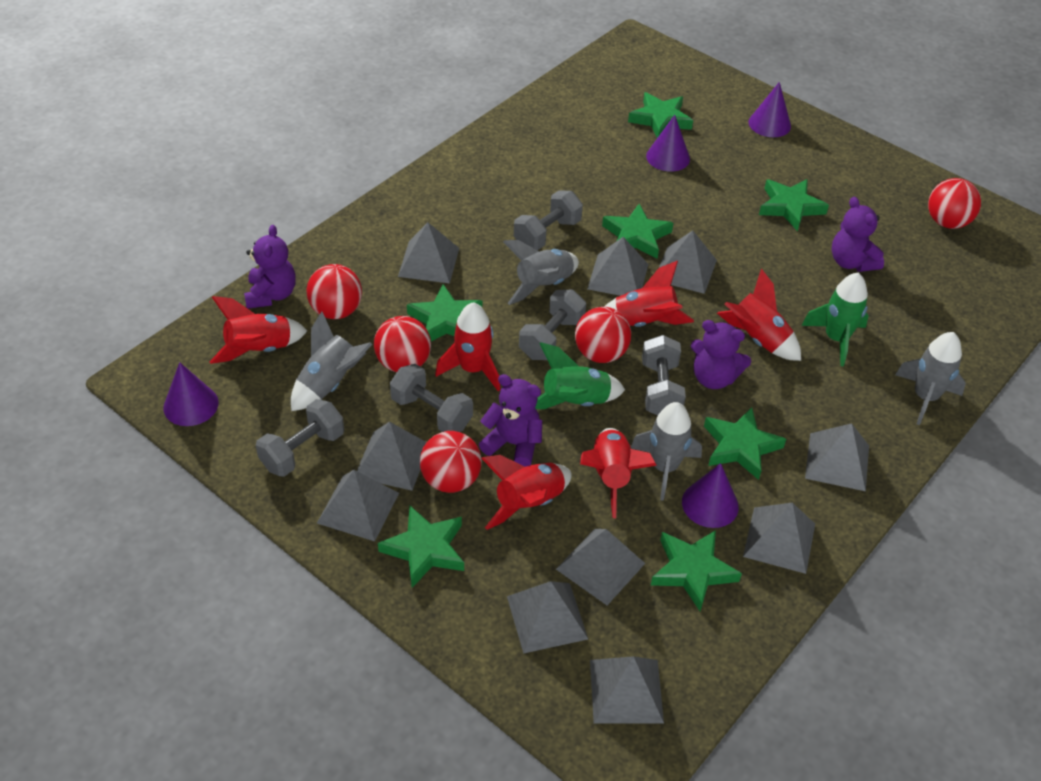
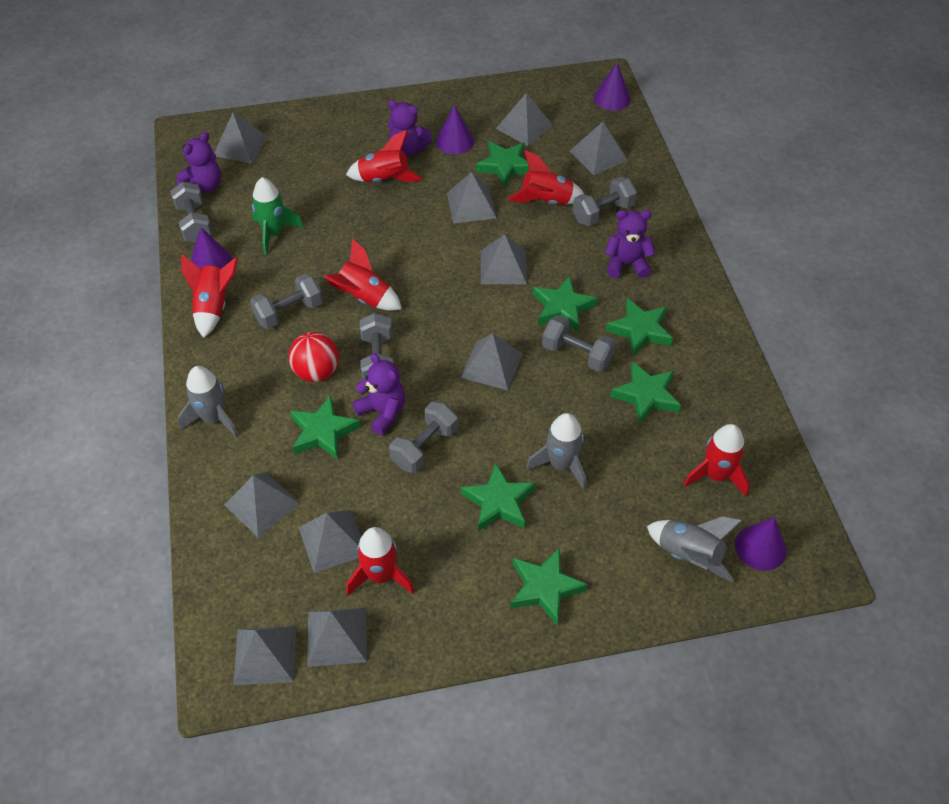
green rocket: [535,342,625,409] [802,273,869,366] = 2 -> [251,177,303,256] = 1
grey dumbbell: [256,399,344,477] [390,364,473,432] [514,191,583,250] [519,290,586,360] [642,335,686,415] = 5 -> [170,182,212,242] [250,274,323,329] [360,313,393,380] [389,402,458,473] [542,315,616,372] [572,177,637,226] = 6
grey rocket: [291,311,372,411] [503,240,579,305] [631,402,702,501] [895,332,966,425] = 4 -> [178,366,238,438] [526,413,586,490] [647,516,742,583] = 3
red ball: [306,264,362,319] [374,316,431,372] [420,431,482,493] [575,307,631,363] [928,178,981,229] = 5 -> [288,332,339,382] = 1

